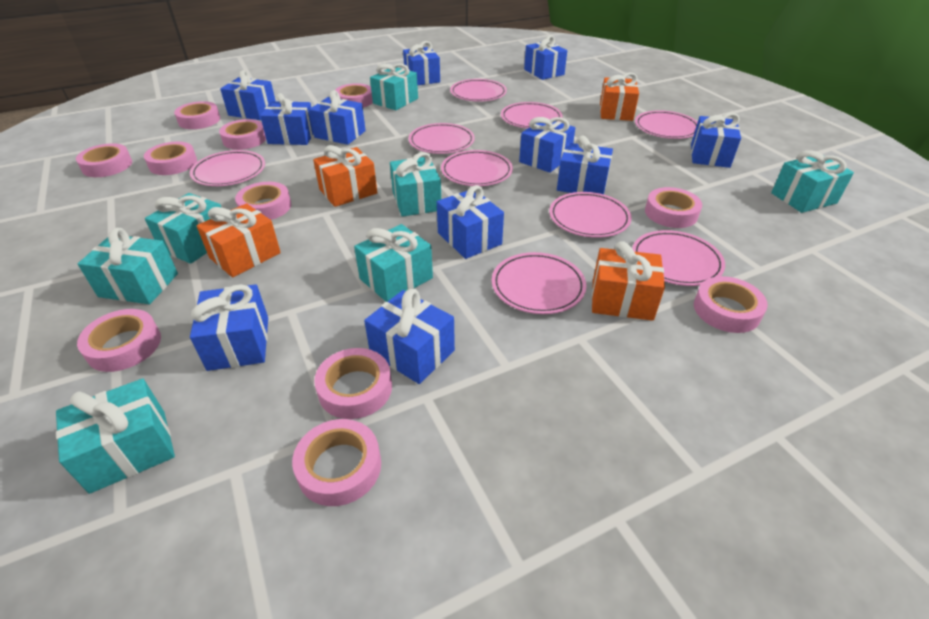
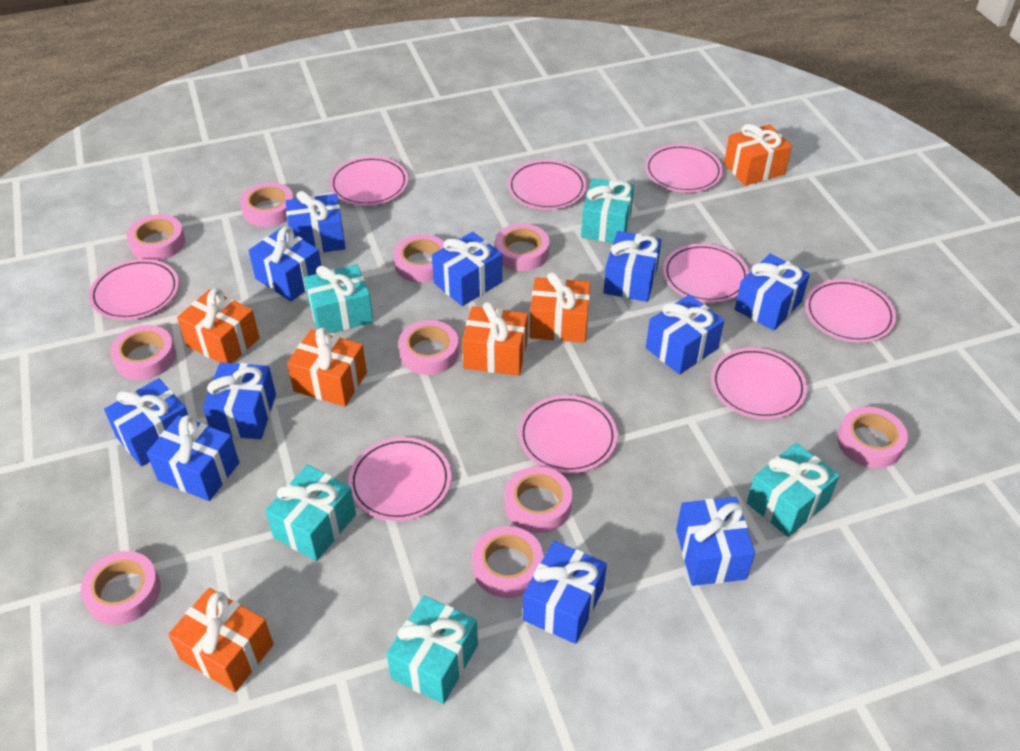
orange gift: [197,203,281,277] [313,145,377,207] [592,241,665,321] [600,72,639,121] = 4 -> [168,588,274,692] [177,288,260,363] [287,327,367,407] [462,302,528,376] [530,272,590,343] [724,124,792,186] = 6
pink tape: [76,143,132,177] [77,309,161,372] [144,142,197,175] [174,101,220,129] [219,119,266,150] [235,182,291,220] [292,419,381,506] [314,348,392,419] [336,83,373,108] [645,187,702,228] [694,276,768,333] = 11 -> [81,551,160,625] [110,325,176,380] [126,214,185,261] [240,182,293,227] [393,234,444,283] [398,320,459,375] [472,526,543,598] [495,224,549,271] [505,466,572,533] [837,407,908,468] = 10
turquoise gift: [56,378,175,494] [78,228,178,304] [145,193,222,264] [354,224,433,302] [370,64,418,110] [390,152,441,217] [771,150,854,213] = 7 -> [265,465,356,561] [304,264,373,334] [387,596,478,704] [581,178,634,243] [747,443,839,537] = 5

